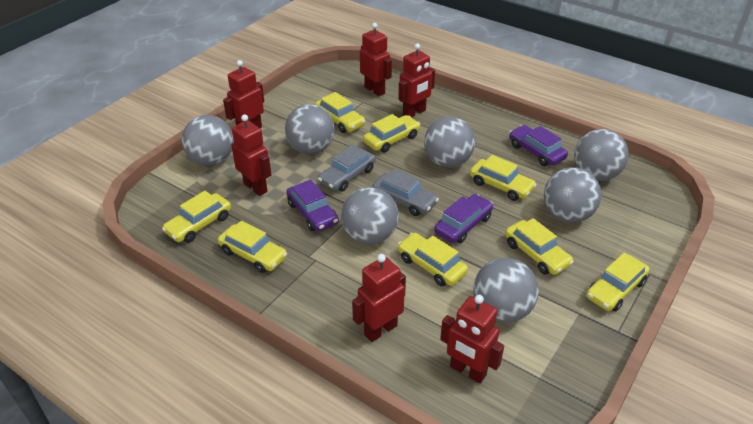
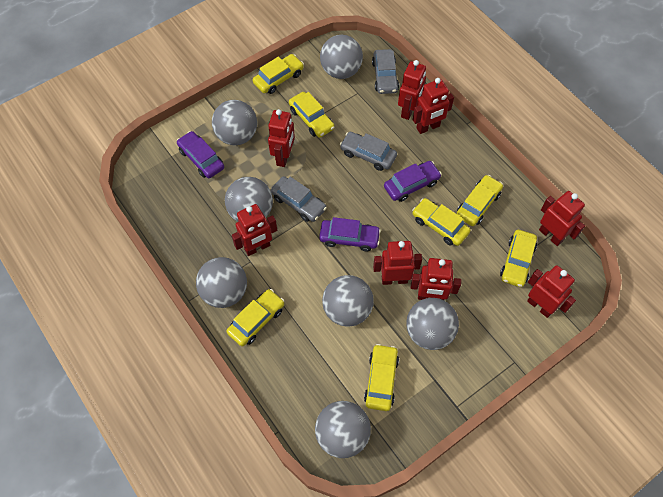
grey car: [318,145,375,191] [372,169,439,216] = 2 -> [271,176,327,222] [340,132,397,171] [372,49,399,94] = 3
red robot: [223,60,264,128] [232,114,271,196] [352,254,406,342] [360,23,392,96] [398,43,435,117] [440,295,504,384] = 6 -> [232,204,277,256] [268,109,295,167] [373,241,422,285] [398,60,426,120] [411,258,461,300] [413,78,454,134] [527,265,576,318] [539,191,585,246] = 8
yellow car: [162,191,231,243] [218,221,287,273] [315,92,365,133] [363,114,420,153] [398,233,468,286] [470,155,537,201] [505,218,574,275] [586,253,650,312] = 8 -> [226,289,284,346] [253,54,304,94] [289,92,334,138] [364,344,399,411] [412,198,471,246] [456,175,503,226] [500,230,537,287] = 7

